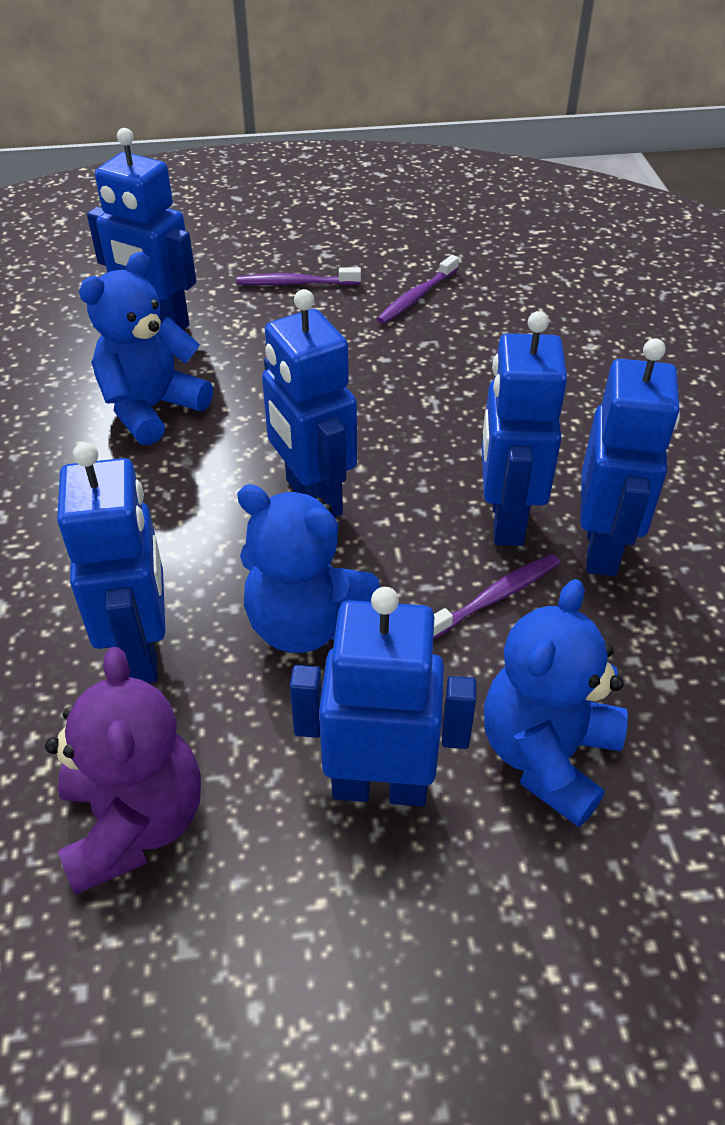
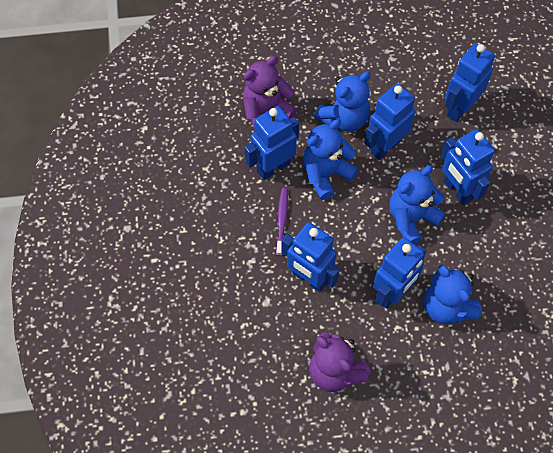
blue teddy bear: [79,252,213,445] [237,484,380,653] [484,579,628,827] = 3 -> [303,119,359,200] [314,71,371,132] [389,166,445,244] [424,265,482,325] = 4
purple teddy bear: [45,647,201,895] = 1 -> [243,56,297,129] [309,332,371,392] = 2
purple toothbrush: [237,267,361,285] [377,255,459,324] [433,554,560,639] = 3 -> [276,188,288,256] = 1

